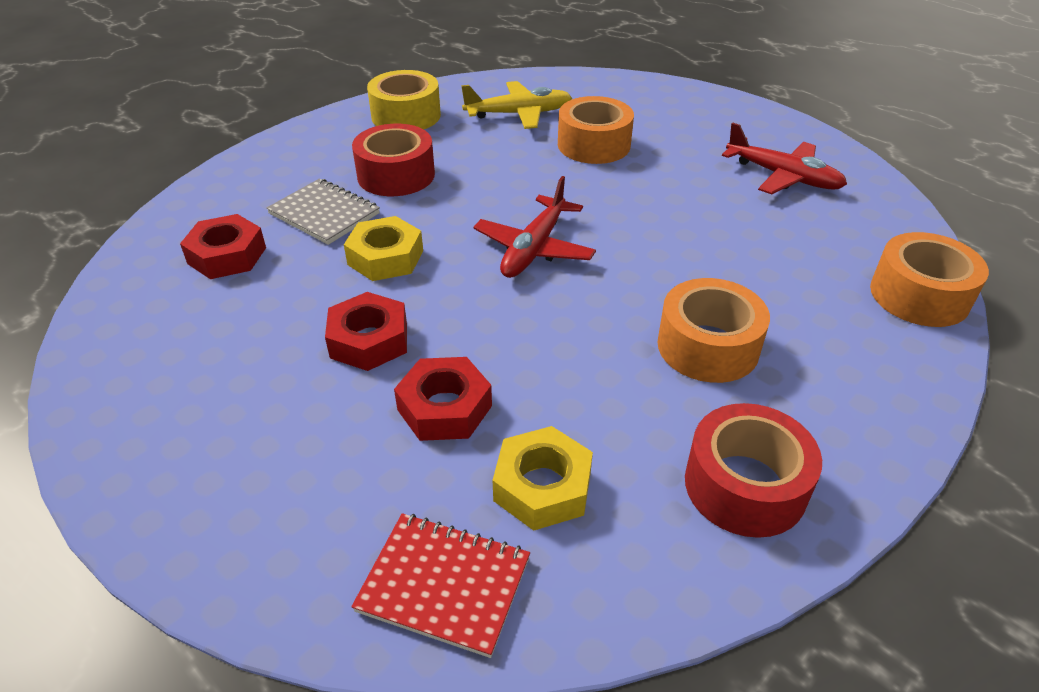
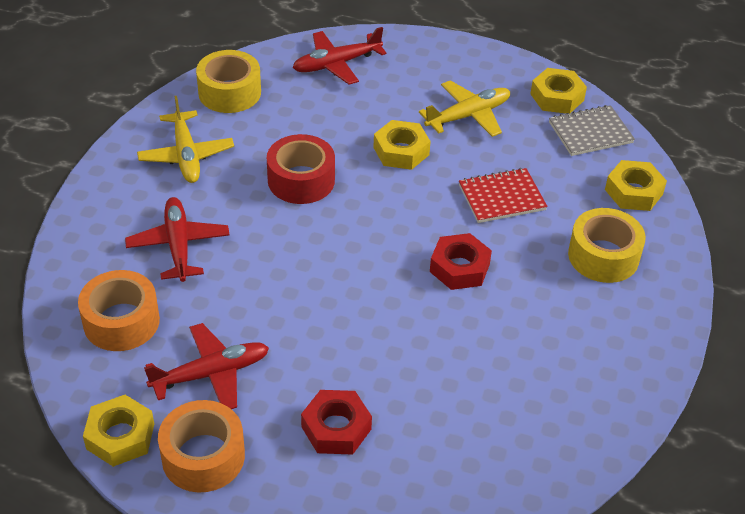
orange tape: [558,96,634,164] [657,278,770,383] [870,232,989,327] = 3 -> [78,270,160,351] [158,400,245,492] = 2
red nut: [180,214,266,279] [325,292,407,371] [394,357,492,441] = 3 -> [301,390,372,455] [430,233,492,290] = 2
red plane: [473,176,596,278] [722,122,847,194] = 2 -> [125,197,230,282] [144,323,269,409] [293,27,387,85] = 3
red tape: [352,124,435,196] [685,403,822,538] = 2 -> [267,134,335,204] = 1
yellow nut: [344,216,423,281] [493,426,593,531] = 2 -> [83,395,154,467] [373,120,431,170] [530,68,587,114] [605,160,667,211] = 4
yellow plane: [461,81,572,129] = 1 -> [137,96,234,183] [419,80,510,137] = 2
yellow tape: [367,70,441,129] = 1 -> [196,50,261,113] [568,208,646,283] = 2

